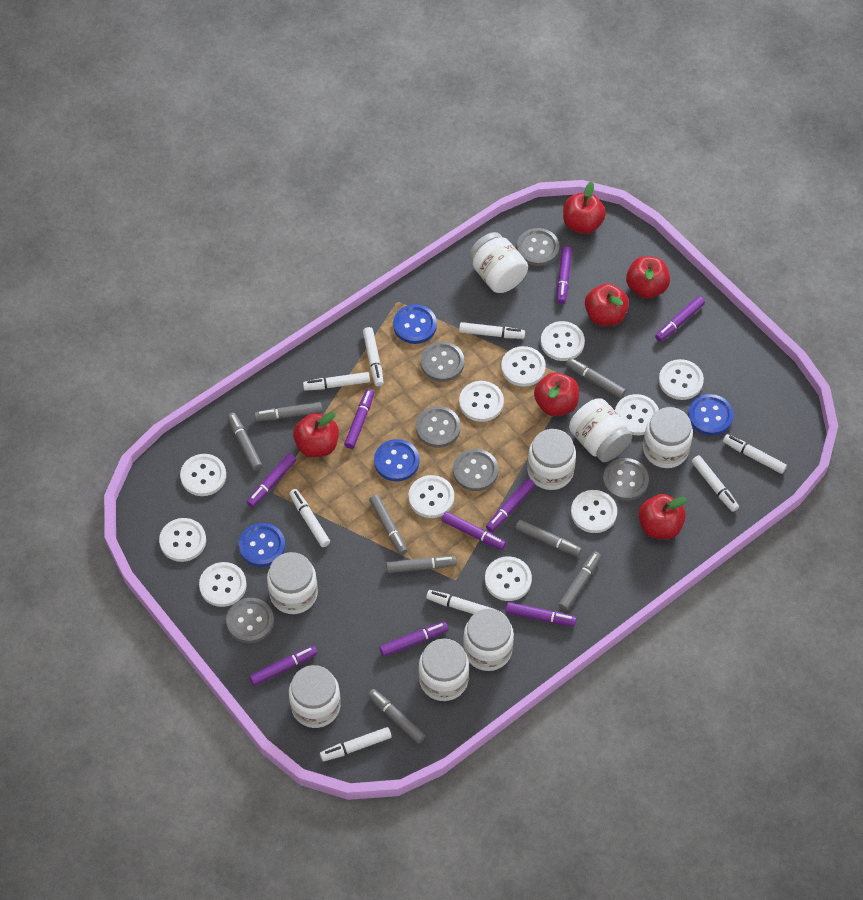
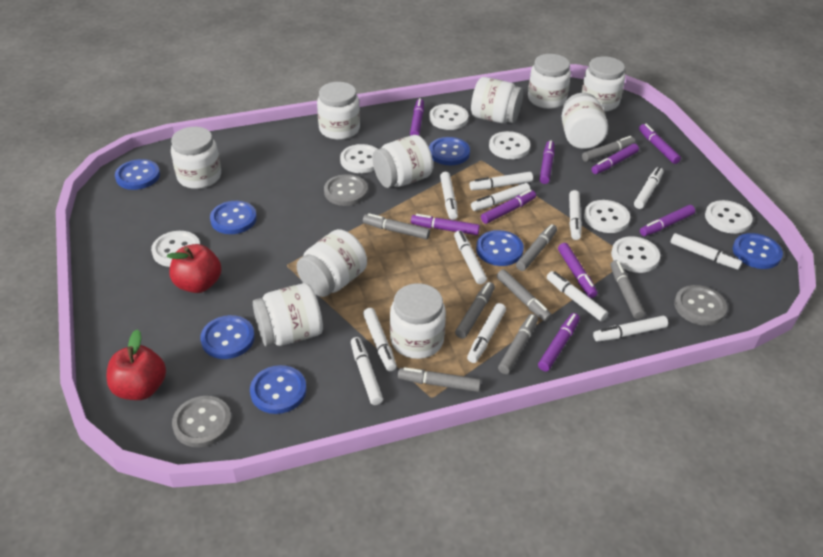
blue button: [238,523,285,567] [374,439,419,481] [393,304,437,344] [688,394,734,435] = 4 -> [115,159,160,190] [200,315,255,359] [210,201,257,234] [250,365,307,414] [429,137,470,165] [476,230,524,266] [733,233,783,269] = 7
grey button: [226,598,274,643] [416,406,461,448] [420,342,464,382] [453,449,498,491] [517,228,560,266] [603,458,649,501] = 6 -> [172,396,232,448] [324,174,368,206] [674,285,727,326] = 3
red apple: [293,412,339,457] [534,372,579,416] [563,182,606,234] [585,283,629,326] [626,256,670,299] [639,494,687,539] = 6 -> [107,329,166,400] [167,244,221,293] = 2
white button: [159,518,206,562] [180,454,226,496] [199,562,247,607] [409,475,454,518] [459,381,504,422] [485,556,532,601] [501,346,546,387] [541,321,585,361] [571,490,617,533] [615,394,659,435] [659,359,704,400] = 11 -> [151,231,200,267] [340,144,377,173] [429,104,469,130] [489,131,530,159] [584,200,630,233] [611,236,660,273] [705,200,753,234] = 7
white jar: [267,552,318,614] [289,665,341,728] [419,639,469,701] [463,609,514,671] [469,232,528,293] [527,429,576,490] [569,398,632,462] [643,407,693,468] = 8 -> [171,127,221,189] [253,283,323,346] [297,229,367,297] [317,82,360,140] [373,135,433,188] [390,283,446,359] [471,77,523,123] [528,54,571,109] [562,93,608,149] [581,56,625,112] = 10
white marker: [289,489,330,547] [303,372,370,391] [320,727,392,762] [363,327,384,386] [426,590,496,614] [459,322,525,339] [692,455,739,512] [723,434,787,474] = 8 -> [351,337,383,405] [363,308,397,371] [440,172,458,220] [454,231,487,284] [467,303,506,363] [469,172,533,190] [471,183,530,211] [547,271,608,321] [569,190,582,240] [593,316,668,342] [634,167,663,209] [671,233,742,269] = 12

